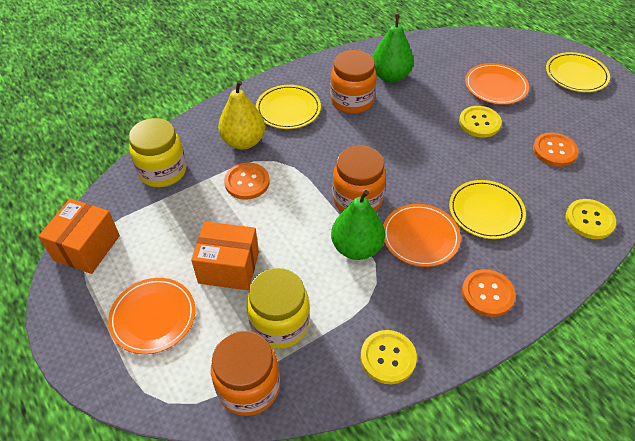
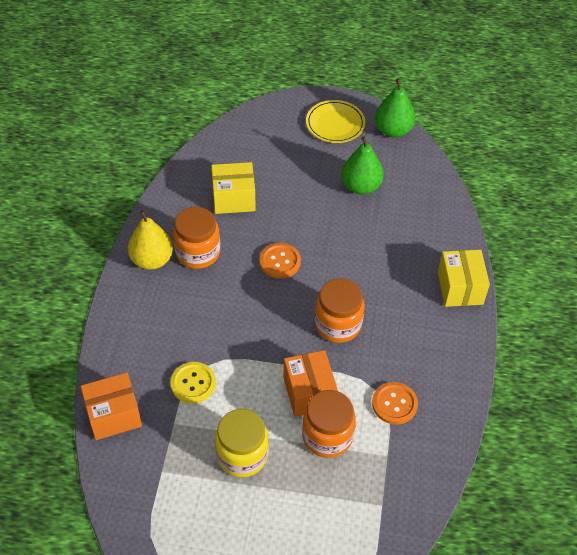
orange button: [224,163,270,200] [462,269,516,317] [533,132,579,167] = 3 -> [260,243,301,279] [372,382,418,425] = 2
orange plate: [108,278,195,354] [383,204,461,267] [465,63,529,105] = 3 -> none = 0
yellow box: none = 0 -> [211,162,256,214] [438,250,490,307] = 2
yellow button: [361,330,417,384] [459,106,502,138] [566,199,616,239] = 3 -> [171,362,216,404] = 1
yellow jar: [129,118,186,187] [247,268,310,349] = 2 -> [215,409,269,477] = 1
yellow plate: [256,85,321,129] [449,180,526,239] [546,52,610,92] = 3 -> [306,100,365,143] = 1

